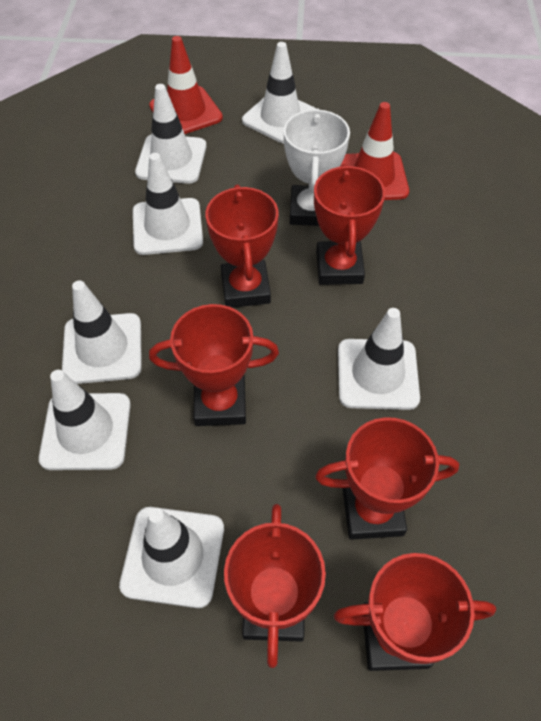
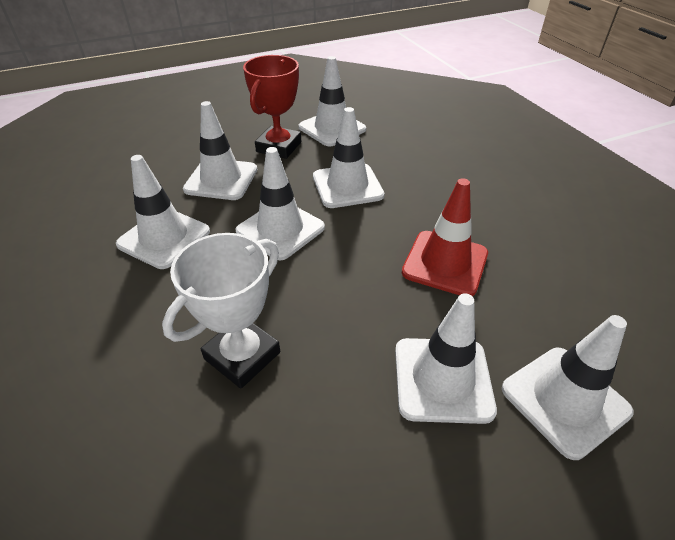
red traffic cone: [149,36,223,134] [340,102,409,200] = 2 -> [402,178,488,296] = 1
red trophy: [149,304,279,426] [205,185,279,308] [224,504,326,668] [314,164,385,285] [315,417,459,540] [334,553,496,671] = 6 -> [243,55,301,159] = 1

